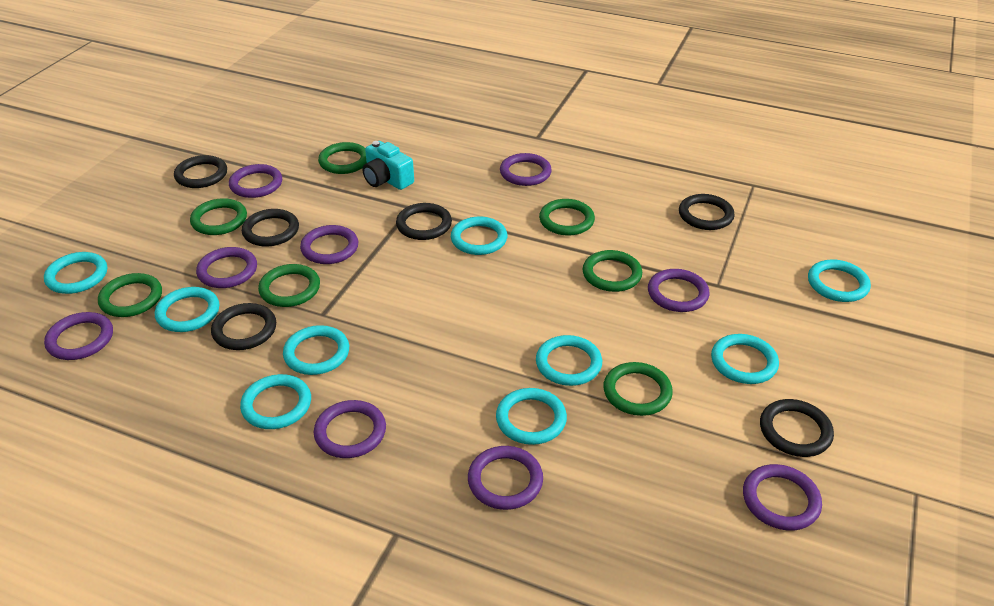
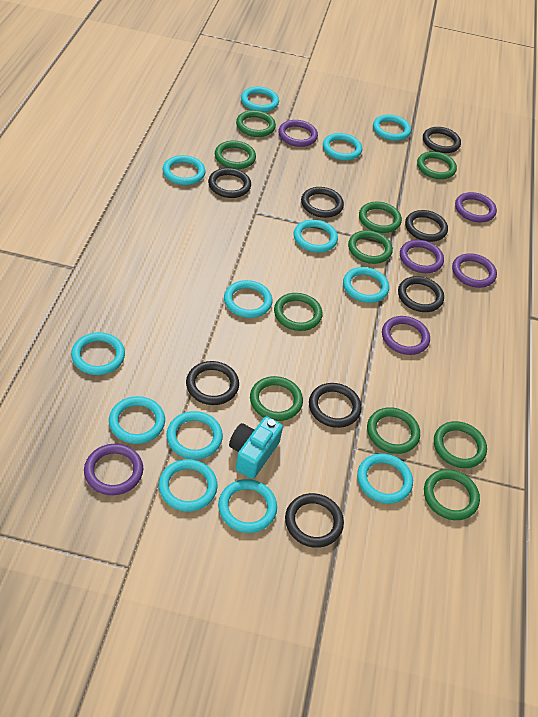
black ring: [174,155,227,188] [211,303,276,350] [242,209,299,247] [396,203,452,240] [679,194,735,230] [760,399,834,457] = 6 -> [186,361,239,405] [208,168,251,198] [285,493,344,548] [301,187,344,218] [309,383,362,428] [398,276,444,312] [405,210,448,242] [423,127,461,153] = 8
green ring: [98,273,162,317] [190,198,247,235] [258,264,320,307] [318,142,367,174] [539,199,595,236] [583,250,642,292] [603,362,673,416] = 7 -> [215,141,256,169] [236,110,276,137] [250,376,303,421] [274,293,322,331] [348,230,393,264] [359,201,402,233] [367,407,420,454] [417,151,457,179] [424,469,480,520] [434,421,487,468] = 10
purple ring: [44,312,113,360] [196,247,257,288] [229,164,282,198] [300,225,358,264] [314,400,386,458] [468,446,543,510] [500,153,552,186] [648,269,709,312] [743,464,822,530] = 9 -> [84,444,143,495] [278,120,318,147] [382,316,430,355] [400,240,444,273] [452,253,497,288] [455,192,497,223] = 6
turquoise ring: [44,252,107,294] [155,287,219,332] [240,374,311,429] [283,325,349,375] [451,217,507,255] [496,388,567,445] [536,335,602,386] [711,334,779,384] [808,259,871,302] = 9 -> [71,332,125,375] [109,396,165,444] [159,459,218,512] [163,155,205,185] [166,411,223,460] [218,479,277,533] [224,280,272,318] [241,87,279,112] [293,220,338,253] [323,133,362,161] [343,267,389,303] [357,453,413,504] [373,115,411,141] = 13

